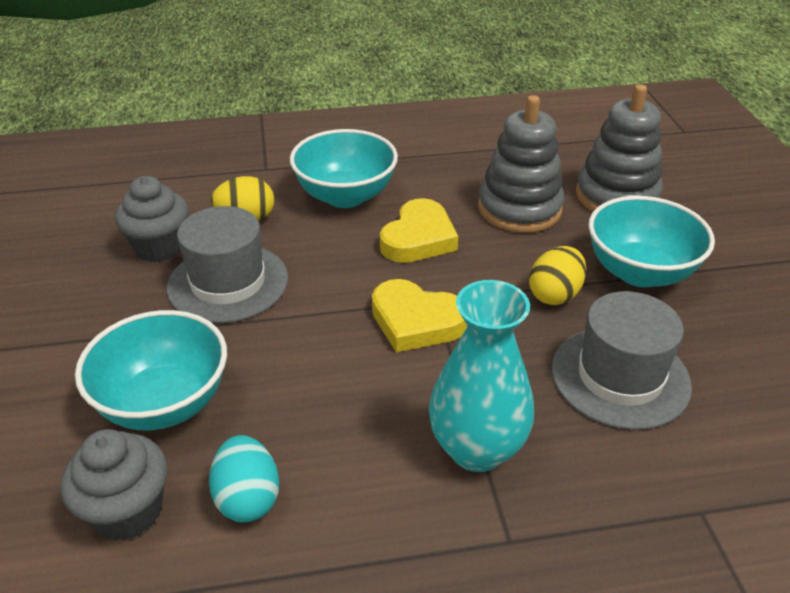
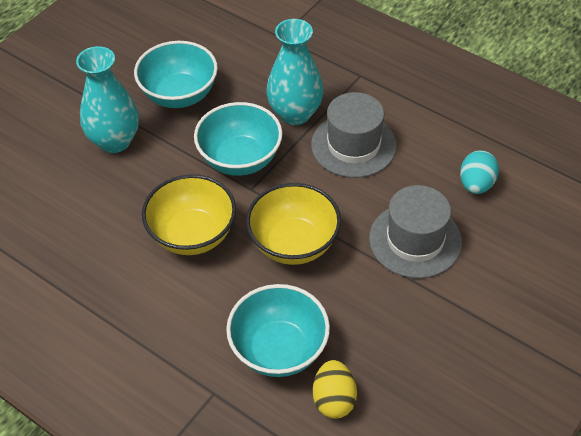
grey cupcake: [61,429,167,541] [115,176,189,262] = 2 -> none = 0
grey stacking toy: [478,95,564,233] [576,84,663,212] = 2 -> none = 0
turquoise vase: [429,280,534,472] = 1 -> [76,46,139,153] [266,19,323,125] = 2
yellow bowl: none = 0 -> [142,174,236,255] [246,183,341,265] = 2
yellow egg: [211,176,274,221] [529,246,586,305] = 2 -> [313,360,357,419] = 1
yellow heart: [372,279,467,352] [380,198,458,263] = 2 -> none = 0

